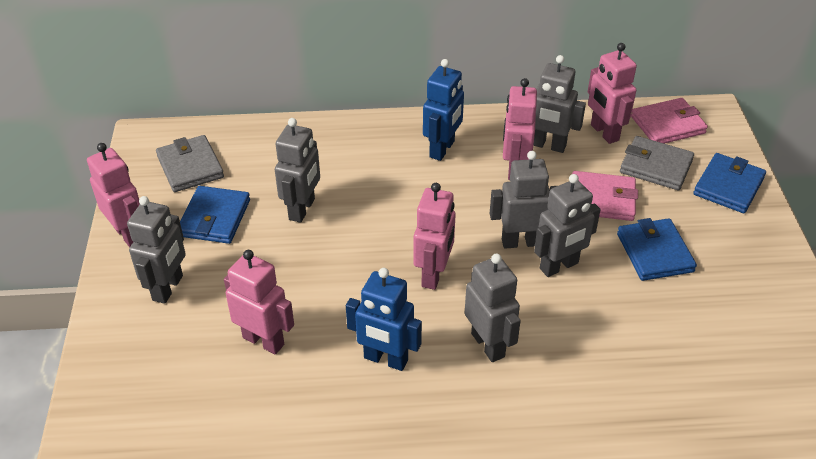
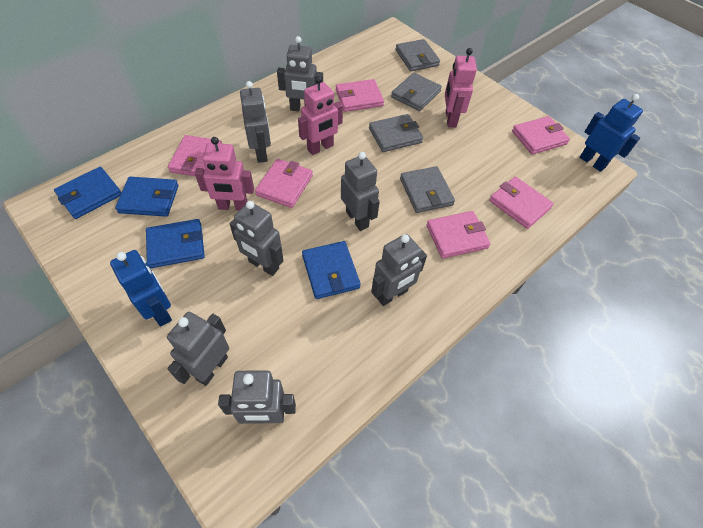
blue wallet: [180,186,250,244] [617,218,697,281] [693,153,766,213] = 3 -> [54,167,122,219] [115,177,179,217] [146,219,205,268] [302,241,361,299] = 4
grey robot: [127,196,186,304] [275,118,320,223] [465,254,521,362] [490,151,557,248] [533,55,586,153] [534,174,601,277] = 6 -> [167,312,229,386] [218,370,296,424] [230,201,284,276] [240,81,271,163] [277,36,323,111] [341,152,380,231] [371,234,427,306] = 7
grey wallet: [156,135,224,192] [620,136,694,190] = 2 -> [369,114,423,152] [391,73,442,111] [396,39,440,71] [400,166,455,213] = 4
pink robot: [87,143,140,247] [224,250,294,355] [413,183,456,290] [503,78,537,180] [588,43,637,144] = 5 -> [195,137,254,211] [298,76,343,155] [445,48,477,127] = 3
pink wallet: [572,171,638,221] [631,98,708,144] = 2 -> [168,135,222,176] [255,159,313,208] [336,79,384,112] [426,211,491,259] [489,177,554,229] [512,116,570,155] = 6

